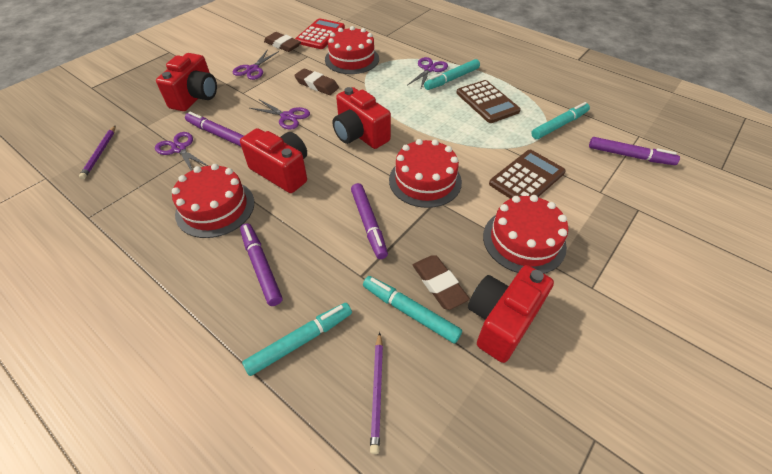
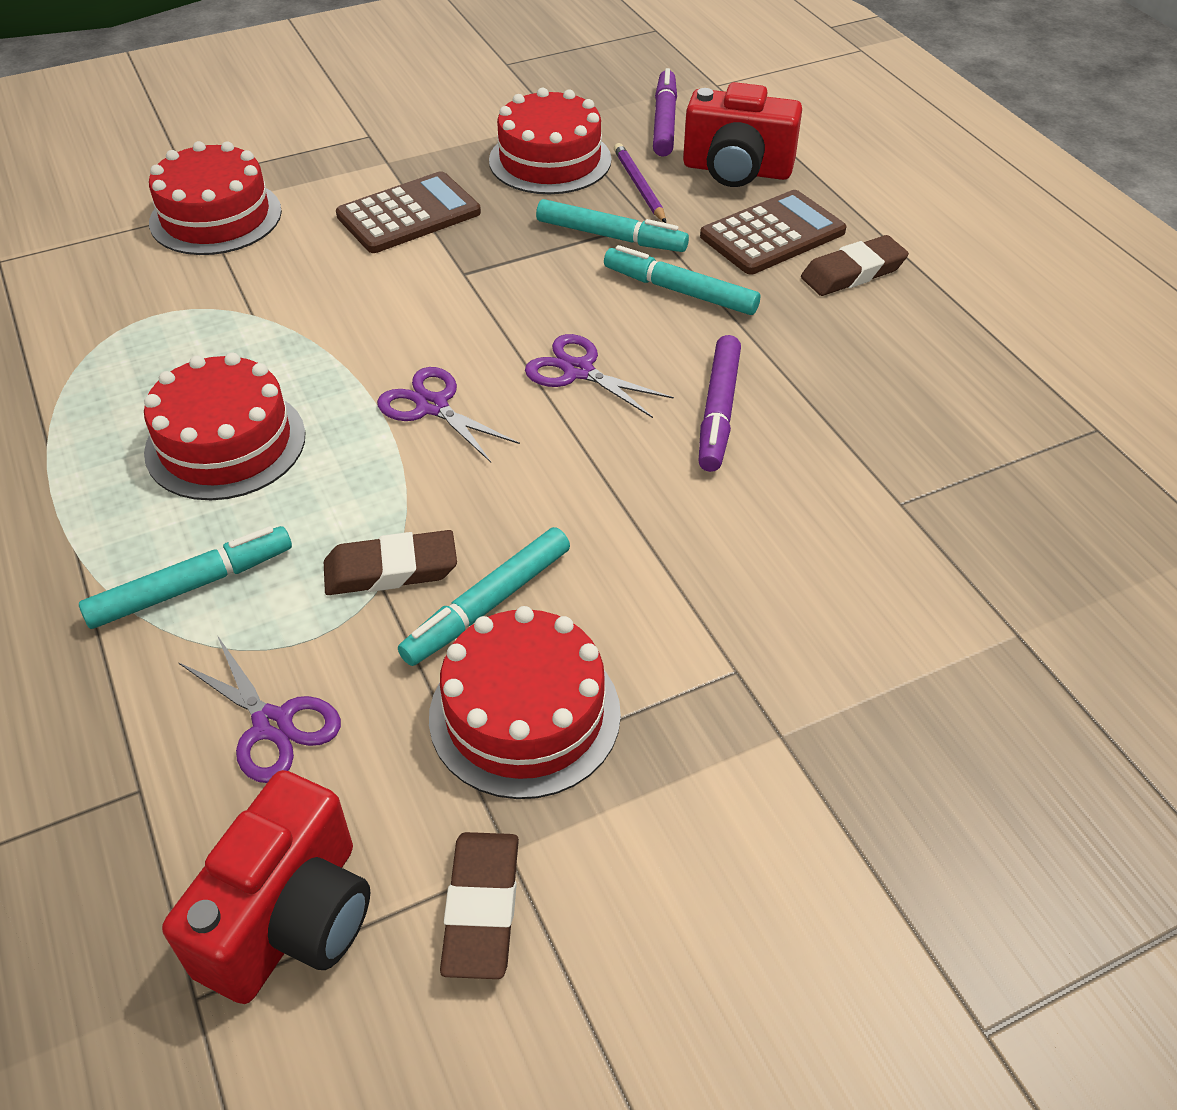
purple marker: [185,112,244,146] [240,223,282,306] [351,183,388,259] [589,137,680,165] = 4 -> [653,68,677,157] [699,335,741,472] = 2
purple pencil: [79,126,115,179] [370,332,383,454] = 2 -> [614,143,666,223] = 1
purple scissors: [155,132,208,171] [233,49,279,80] [250,99,310,130] [408,57,448,90] = 4 -> [178,635,341,783] [377,367,520,462] [525,334,674,418] = 3
red calculator: [295,18,345,49] = 1 -> none = 0
red camera: [156,53,217,111] [240,128,307,193] [332,87,391,149] [468,265,554,363] = 4 -> [162,770,371,1004] [683,82,802,187] = 2

